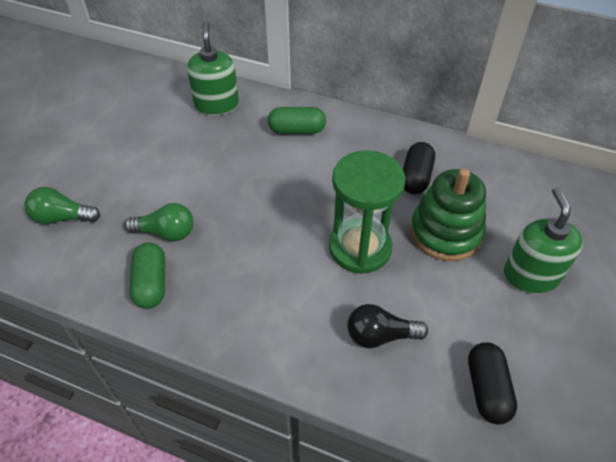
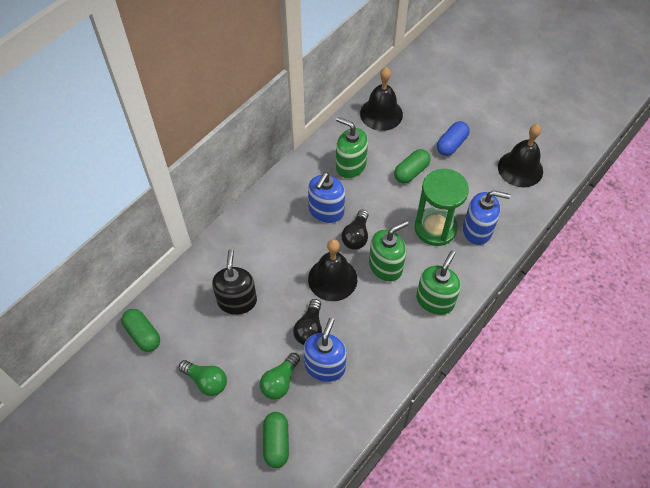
black bell: none = 0 -> [308,239,357,301] [360,67,403,131] [498,124,543,187] = 3
black capsule: [403,142,435,194] [468,342,517,425] = 2 -> none = 0
black light bulb: [347,304,428,349] = 1 -> [293,299,322,345] [341,209,369,250] = 2
black soap dispenser: none = 0 -> [212,249,257,315] = 1
blue capsule: none = 0 -> [437,121,470,156] = 1
blue soap dispenser: none = 0 -> [304,318,347,382] [308,172,345,223] [463,190,510,245] = 3
green capsule: [130,242,165,309] [268,107,326,134] = 2 -> [121,309,160,352] [263,412,289,468] [394,149,431,183] = 3
green soap dispenser: [187,22,239,115] [504,187,583,294] = 2 -> [336,117,368,179] [369,221,409,282] [416,251,461,315] = 3
green stacking toy: [410,168,486,261] = 1 -> none = 0

